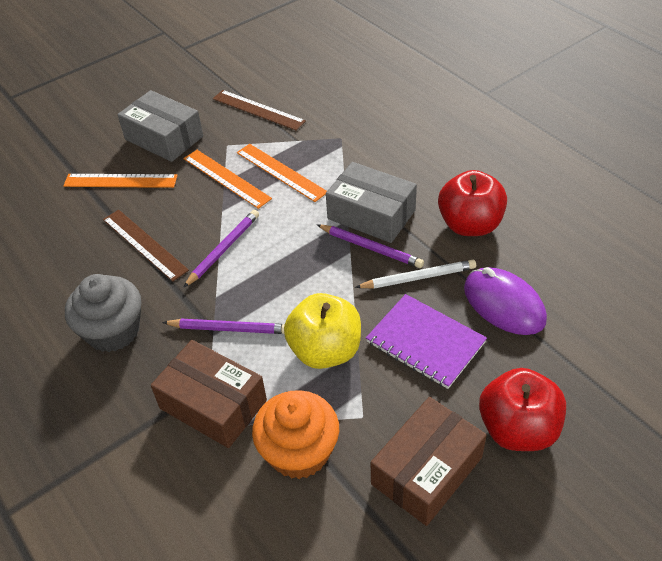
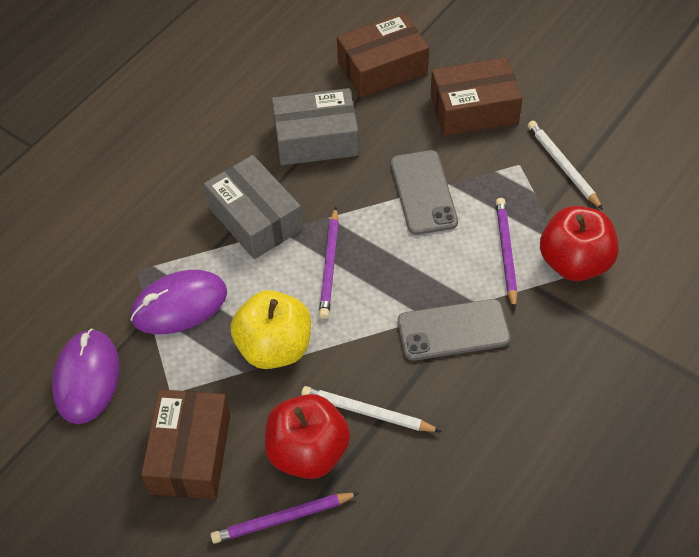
brown box: [151,340,267,448] [371,397,487,526] = 2 -> [141,389,230,499] [337,13,429,98] [430,57,523,136] = 3
brown ruler: [103,210,189,282] [213,90,306,131] = 2 -> none = 0
grey cupcake: [65,274,141,352] = 1 -> none = 0
grey phone: none = 0 -> [391,150,458,235] [398,299,511,361] = 2
orange cupcake: [252,390,339,479] = 1 -> none = 0
orange ruler: [63,174,178,188] [183,150,272,209] [237,144,327,202] = 3 -> none = 0
purple mouse: [464,267,547,335] = 1 -> [52,329,120,424] [130,270,227,334] = 2
purple notebook: [366,294,487,389] = 1 -> none = 0
white pencil: [355,260,476,289] = 1 -> [301,386,441,432] [528,121,603,210] = 2

